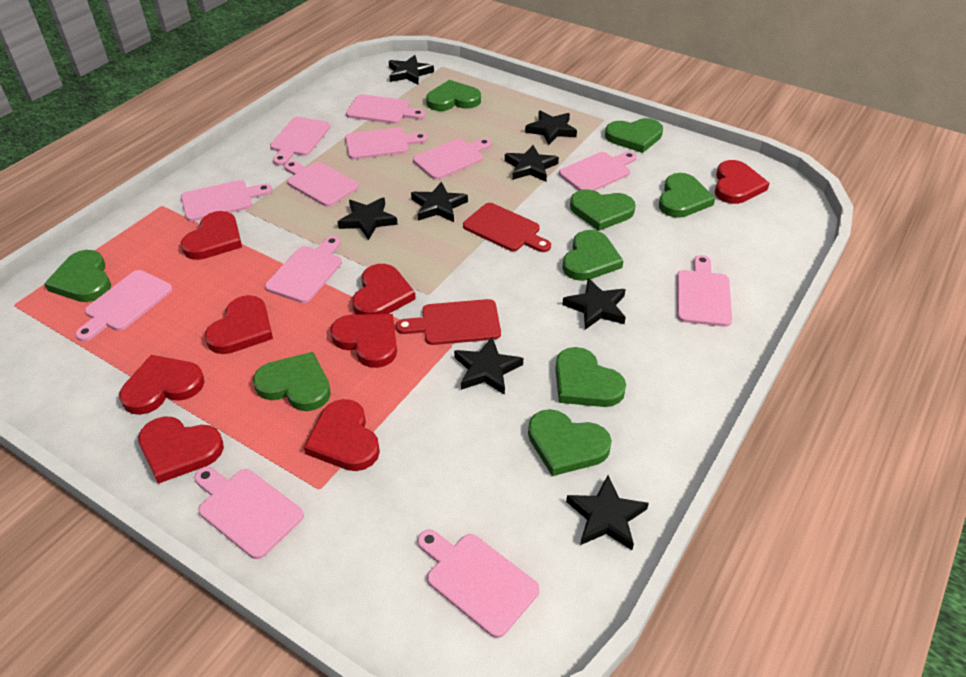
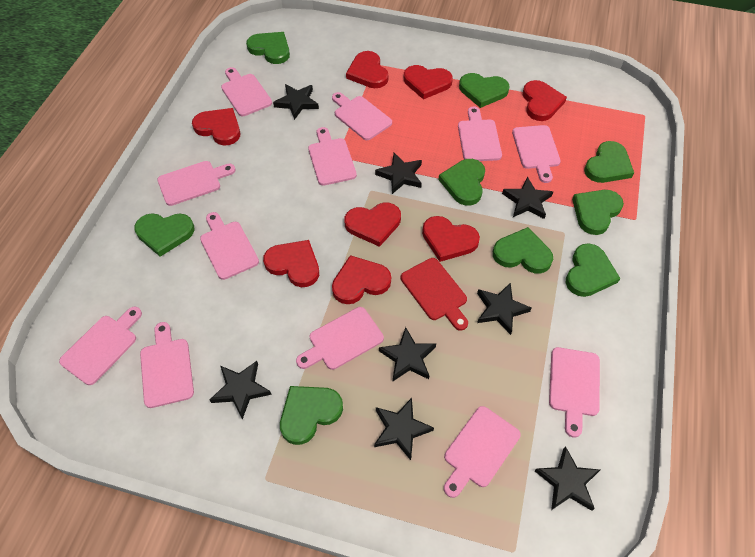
red cutting board: [396,299,501,345] [463,203,551,252] = 2 -> [401,258,468,331] = 1

